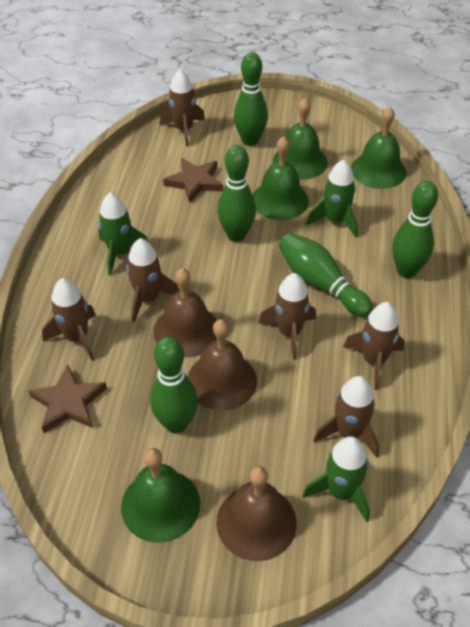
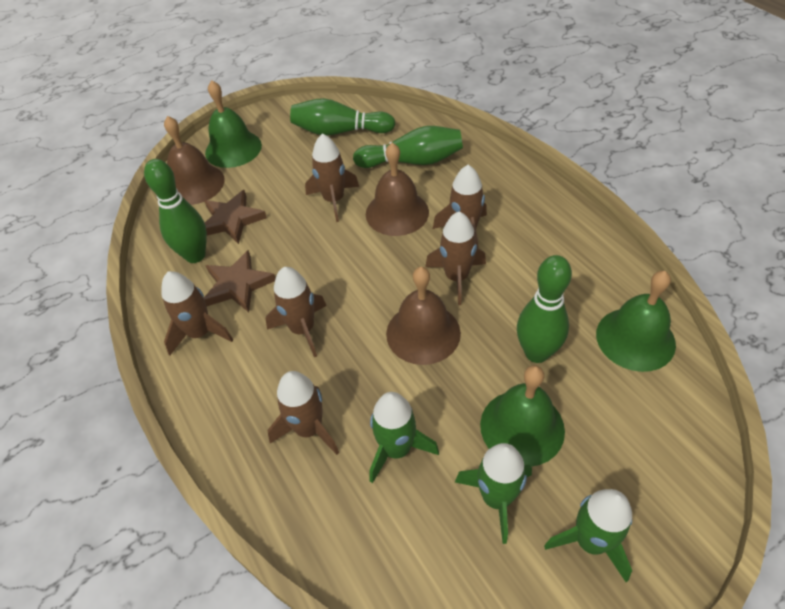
green bell: [121,448,200,543] [253,136,309,220] [273,98,327,180] [351,107,407,189] = 4 -> [205,80,262,168] [480,365,565,467] [596,271,676,372] = 3
green bowling pin: [150,337,198,434] [217,145,256,242] [234,52,268,146] [279,233,373,317] [392,181,438,278] = 5 -> [144,159,207,263] [290,98,395,135] [353,126,463,168] [517,255,572,363] = 4

